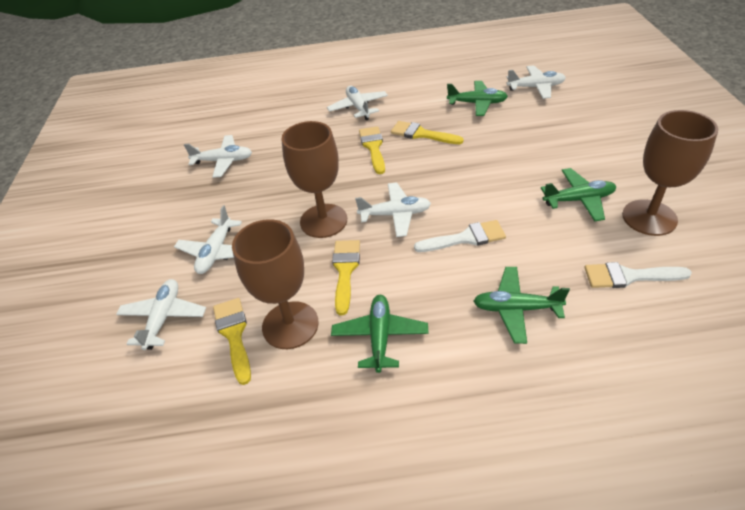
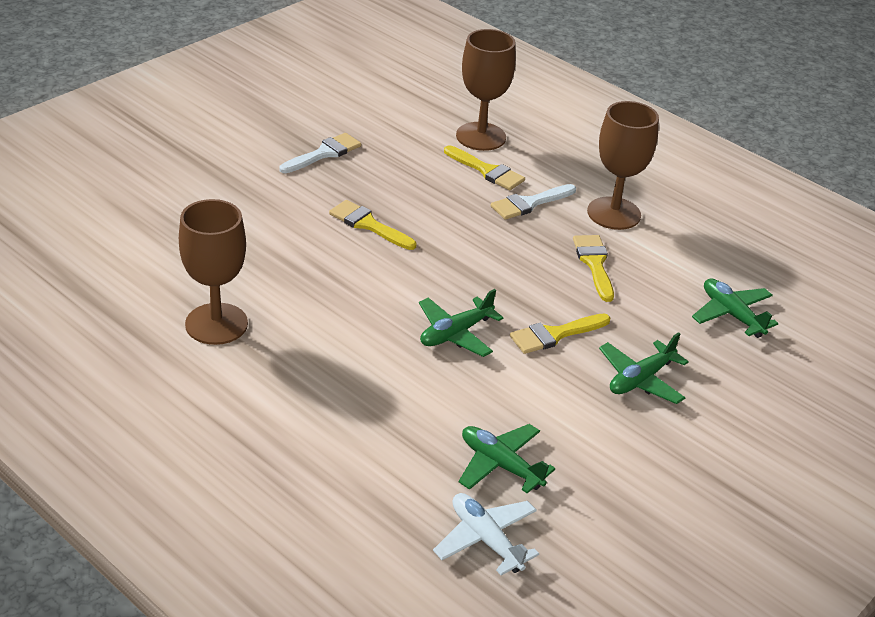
white plane: [116,279,206,350] [174,205,242,274] [184,135,252,178] [327,86,388,120] [355,182,431,237] [506,65,566,99] = 6 -> [433,493,539,575] = 1

